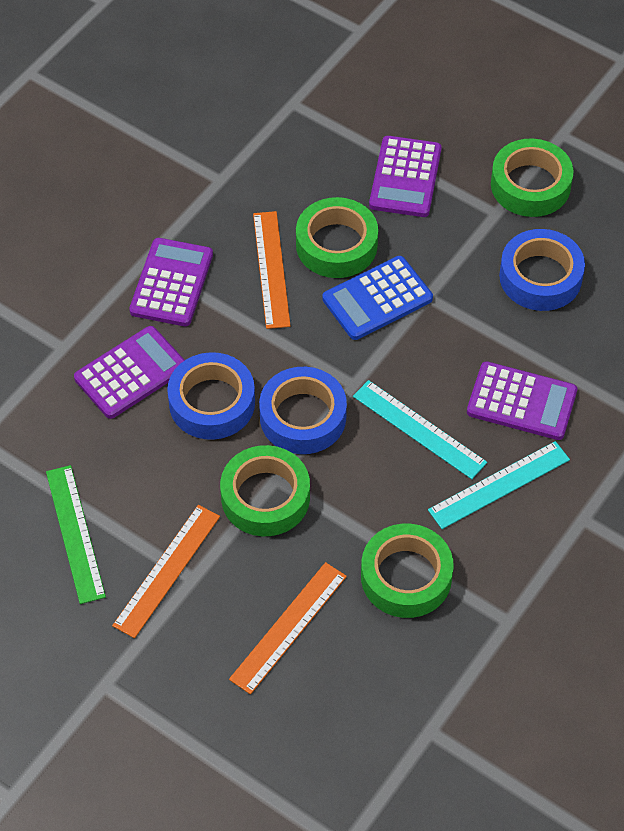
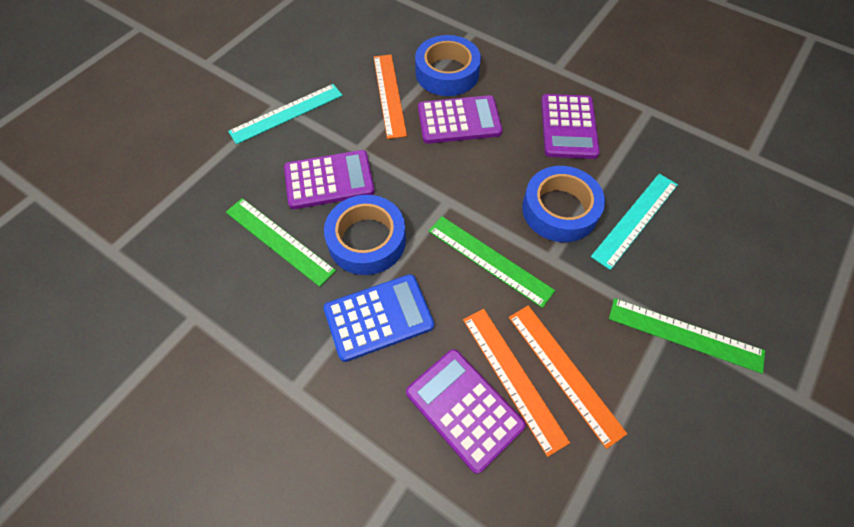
green ruler: [46,465,106,604] = 1 -> [226,198,336,287] [429,216,555,308] [609,298,765,374] = 3
green tape: [220,445,310,536] [296,197,378,278] [361,524,454,618] [491,139,574,217] = 4 -> none = 0

